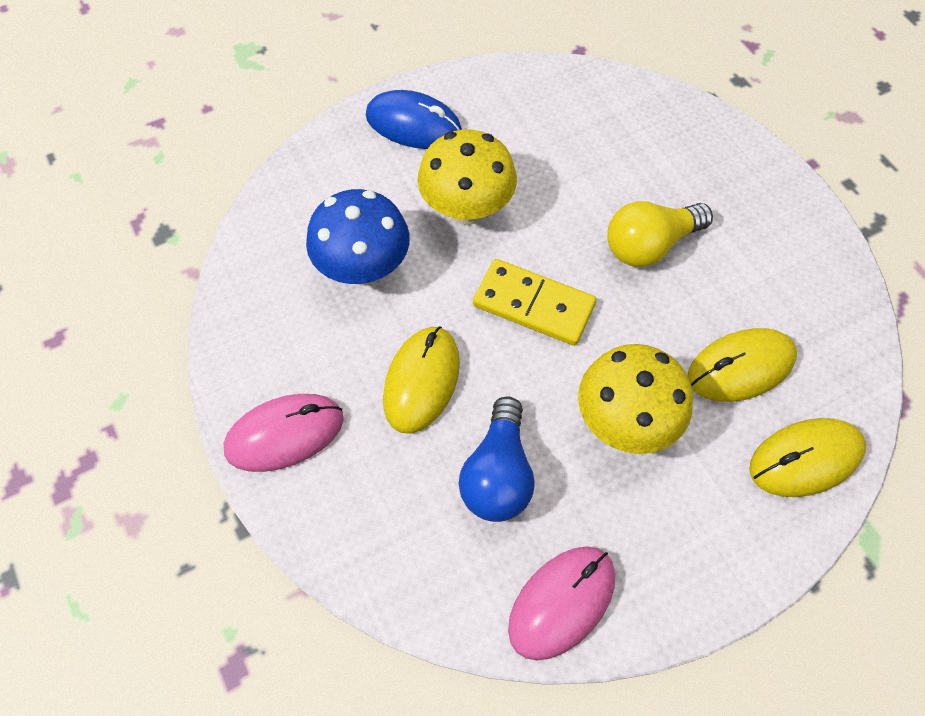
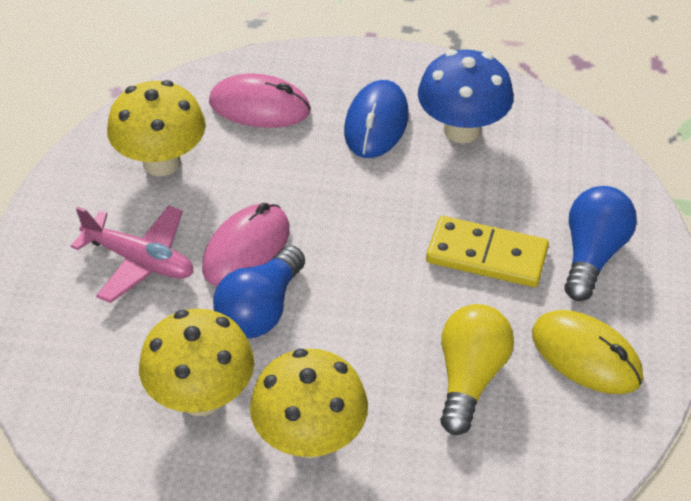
blue light bulb: [459,397,535,522] = 1 -> [213,245,305,338] [564,186,637,301] = 2
pink plane: none = 0 -> [71,205,194,303] = 1
yellow mouse: [383,326,460,434] [688,328,797,402] [749,418,866,497] = 3 -> [532,310,643,394] = 1
yellow mushroom: [418,129,517,225] [578,344,693,454] = 2 -> [107,80,206,176] [139,309,254,416] [250,349,368,458] = 3

